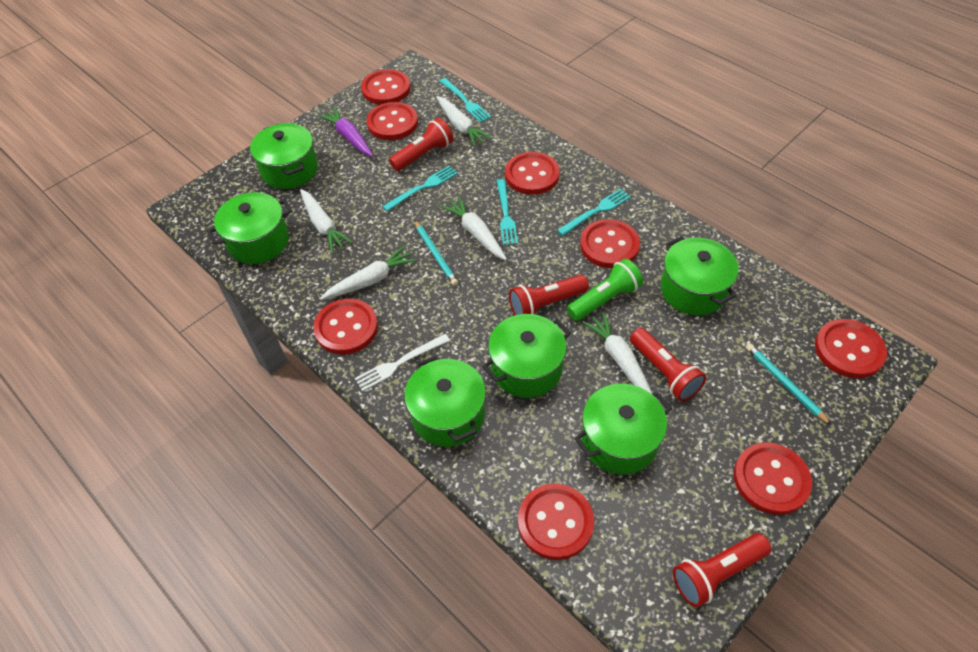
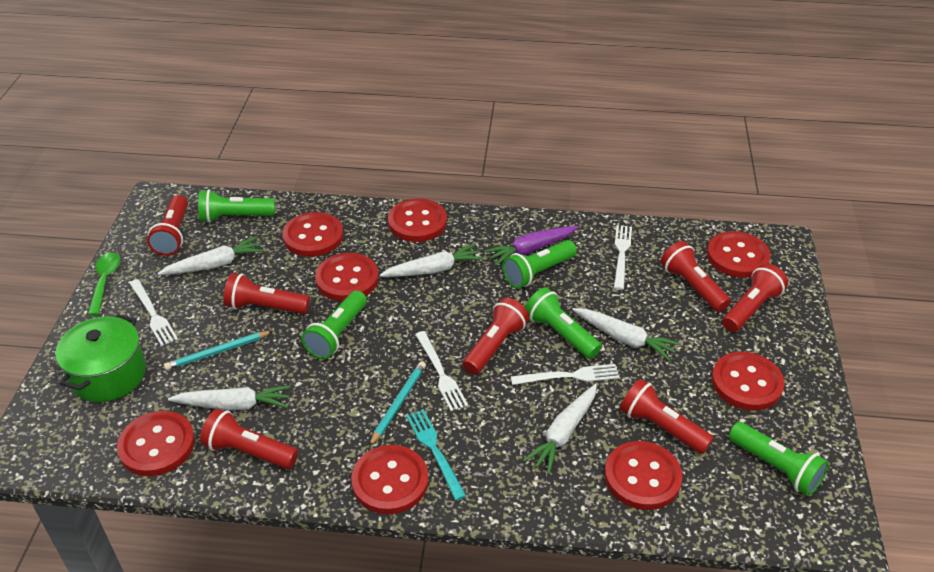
green flashlight: [567,259,643,321] = 1 -> [198,189,275,223] [302,291,367,359] [502,240,577,289] [525,287,602,359] [729,422,829,496] = 5
green pot: [207,192,292,264] [250,123,318,189] [404,355,486,447] [482,314,571,398] [574,384,672,475] [660,236,739,315] = 6 -> [55,314,146,402] = 1
green spoon: none = 0 -> [88,252,120,315] = 1
red flashlight: [389,118,454,171] [509,275,589,315] [630,328,706,401] [673,533,771,607] = 4 -> [147,195,188,256] [200,409,298,469] [223,273,310,314] [463,298,529,375] [620,379,714,454] [661,241,731,312] [722,264,788,332] = 7
turquoise fork: [382,166,458,211] [440,78,491,122] [497,179,518,245] [557,189,631,236] = 4 -> [406,409,466,501] = 1
white fork: [355,334,450,391] = 1 -> [129,279,178,346] [415,331,468,411] [511,364,619,385] [614,225,632,290] = 4

